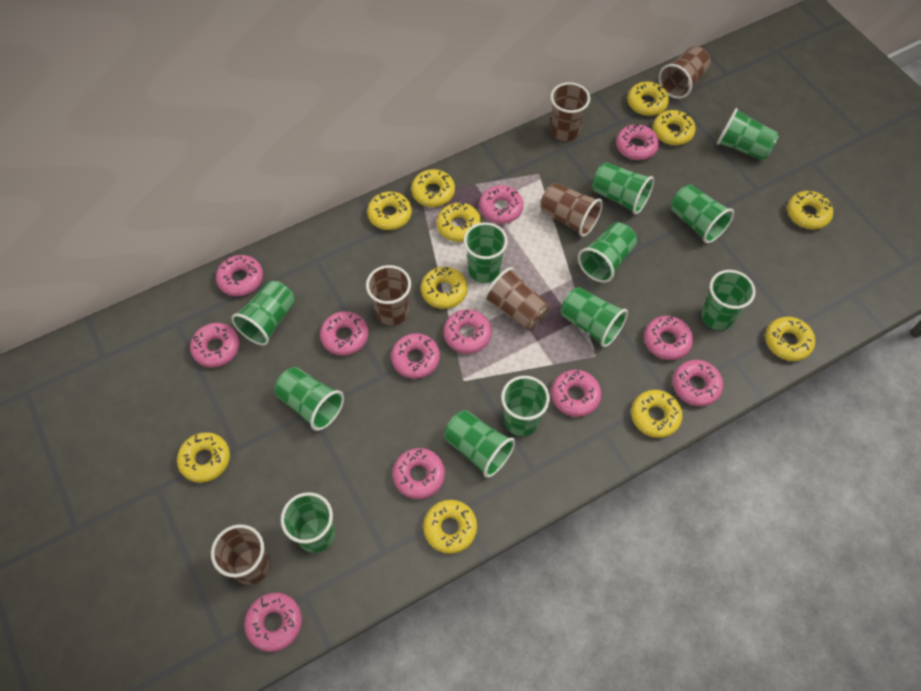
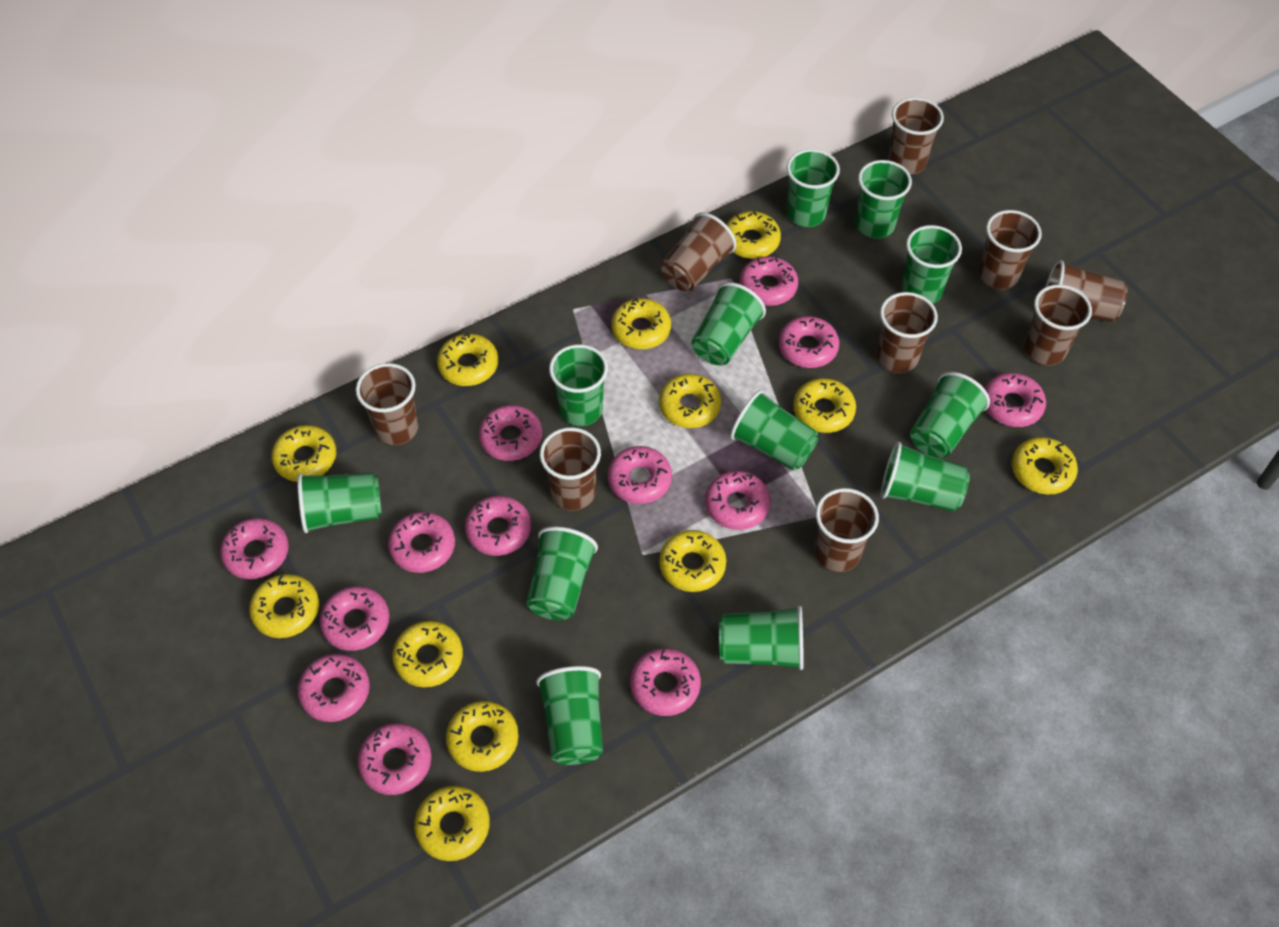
brown cup: [211,525,271,585] [366,265,411,326] [484,267,549,330] [540,183,603,237] [550,82,590,142] [658,46,711,99] = 6 -> [356,363,419,445] [540,427,601,511] [660,212,736,291] [814,488,879,572] [876,292,938,373] [888,97,944,175] [978,210,1042,290] [1024,285,1092,366] [1046,260,1127,322] = 9
pink donut: [190,323,240,367] [216,255,263,296] [244,593,302,652] [320,311,368,356] [391,333,440,379] [393,448,445,499] [444,309,492,353] [479,185,524,224] [551,370,601,417] [616,124,659,160] [644,316,693,360] [672,360,723,406] = 12 -> [220,518,289,579] [297,654,370,722] [320,586,390,651] [358,723,432,795] [388,512,455,573] [465,496,531,556] [479,405,542,461] [608,446,672,504] [630,648,701,716] [705,471,770,530] [740,256,798,306] [778,316,840,368] [985,373,1046,427] = 13
yellow donut: [177,432,230,483] [367,191,412,230] [411,169,455,207] [421,267,468,309] [423,500,477,554] [437,203,481,242] [627,82,669,116] [631,390,682,438] [653,110,696,145] [765,317,815,361] [787,191,833,229] = 11 -> [249,574,319,638] [271,425,336,482] [392,621,463,687] [414,786,490,861] [437,333,498,386] [446,701,519,772] [611,298,671,349] [659,374,721,428] [659,530,726,592] [726,211,781,259] [793,378,856,433] [1012,437,1078,495] = 12

